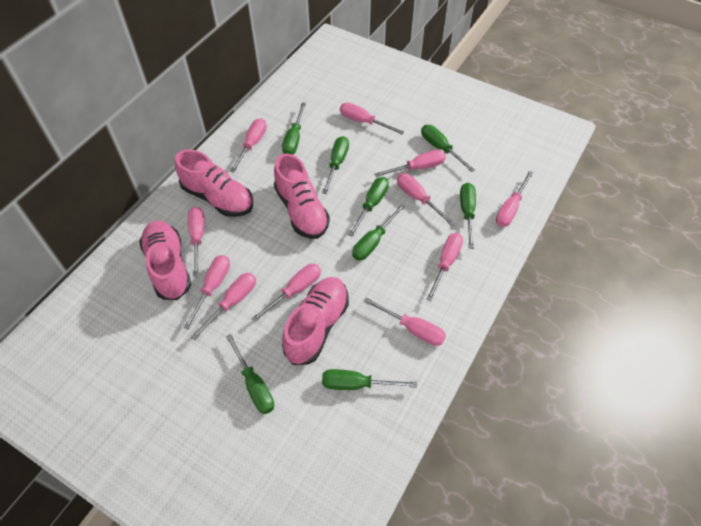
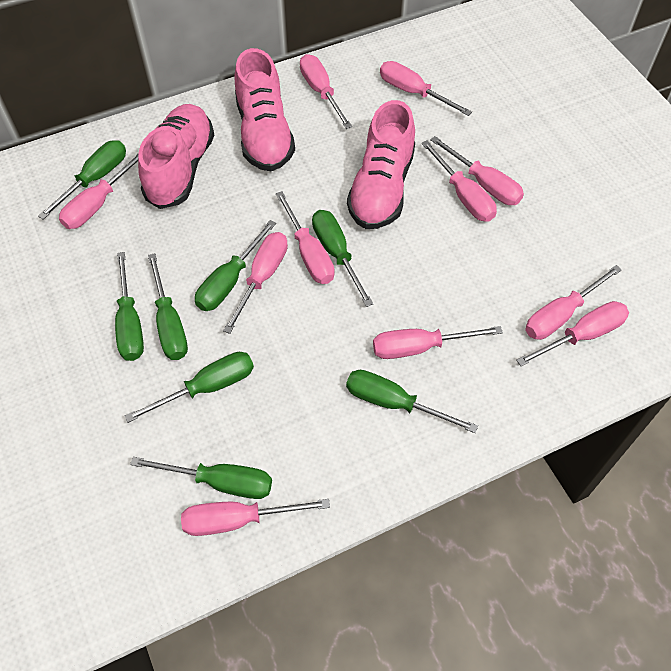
pink shoe: [139,220,191,300] [175,150,253,217] [274,153,330,239] [282,277,349,365] = 4 -> [138,104,214,209] [235,48,295,171] [347,100,415,229] = 3

